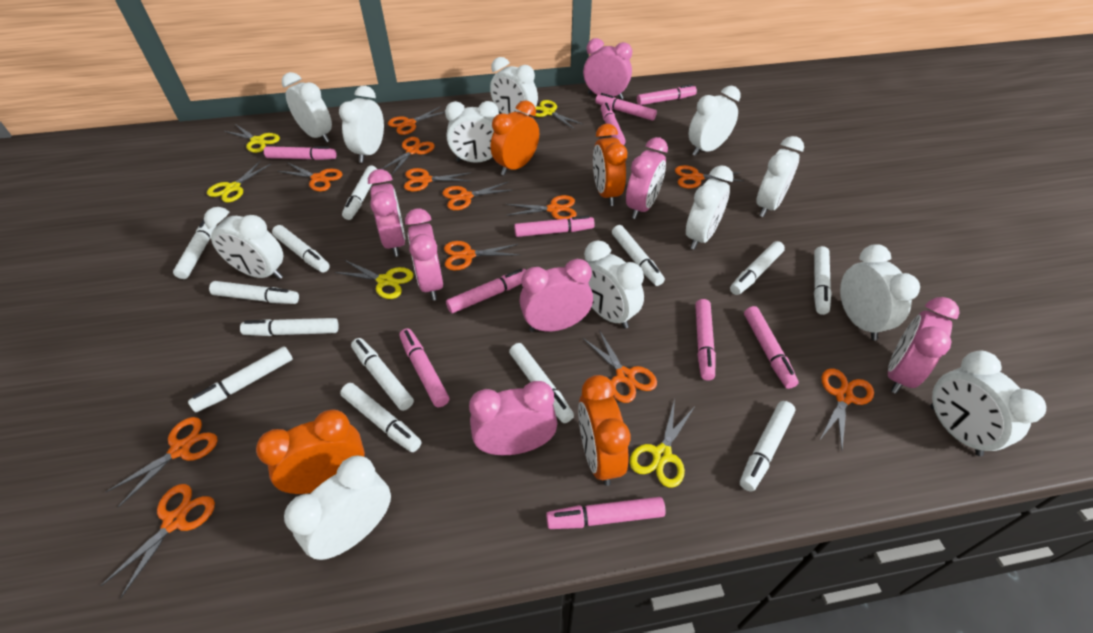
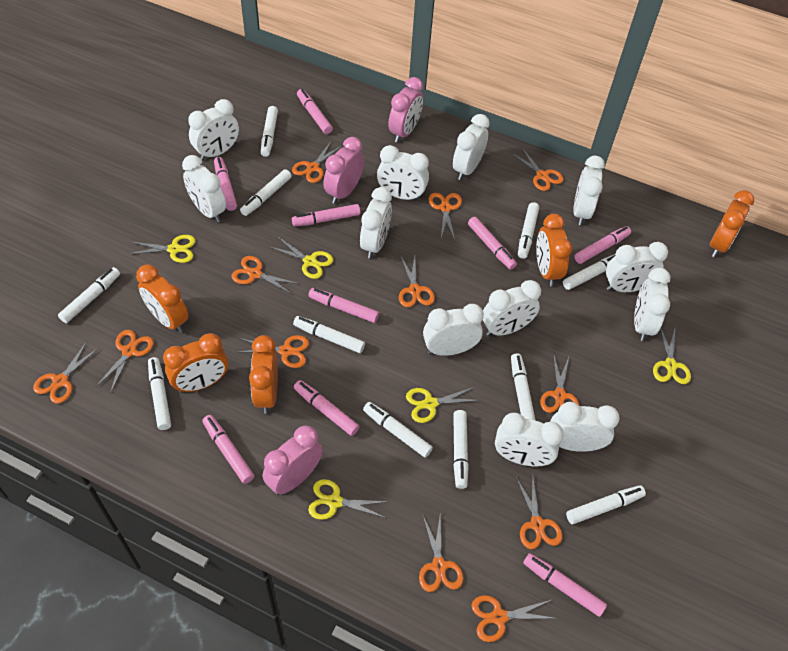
orange clock: [256,409,365,494] [491,100,539,175] [578,375,630,486] [593,124,627,206] = 4 -> [136,265,189,333] [163,333,228,393] [249,335,278,414] [536,214,572,286] [710,190,754,257] = 5
pink clock: [368,169,405,257] [405,208,443,301] [469,381,557,455] [519,259,593,332] [583,38,632,100] [626,137,668,219] [888,297,960,394] = 7 -> [263,425,323,495] [323,137,364,204] [388,77,423,143] = 3
pink marker: [264,146,337,160] [399,328,449,407] [446,269,526,313] [514,216,595,237] [546,497,666,529] [595,93,657,121] [601,102,626,145] [637,84,697,105] [695,299,716,381] [744,306,799,389] = 10 -> [202,415,254,484] [214,157,237,211] [292,204,360,226] [294,380,360,436] [297,89,333,134] [308,288,379,323] [468,217,517,270] [523,553,607,617] [574,226,631,264] = 9
white marker: [173,219,216,279] [188,346,293,412] [209,281,299,304] [240,318,339,336] [272,225,330,273] [340,383,421,452] [342,165,377,220] [351,338,414,411] [509,343,574,423] [612,225,665,286] [730,241,785,295] [740,401,795,492] [814,246,832,315] = 13 -> [58,267,120,323] [148,357,171,430] [240,169,292,216] [261,106,278,157] [293,316,365,353] [363,402,433,458] [453,410,469,489] [511,353,536,421] [518,202,539,259] [563,254,615,290] [566,485,646,524] = 11

